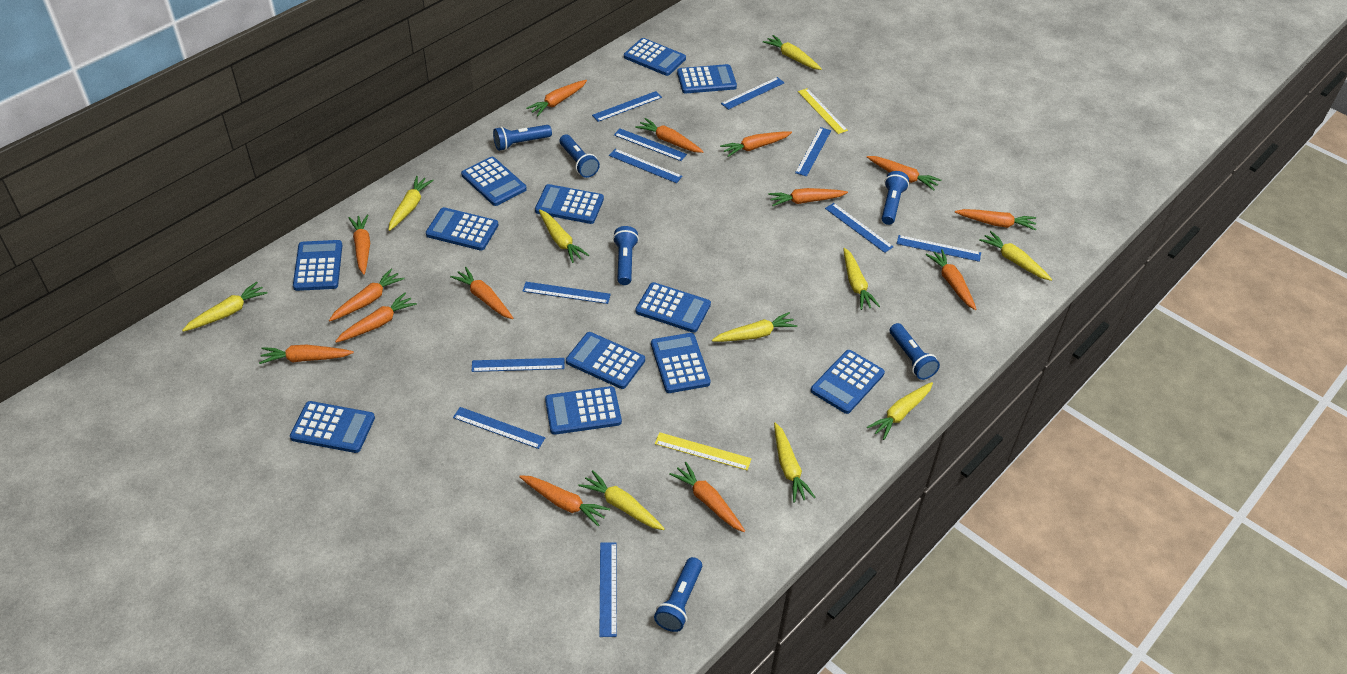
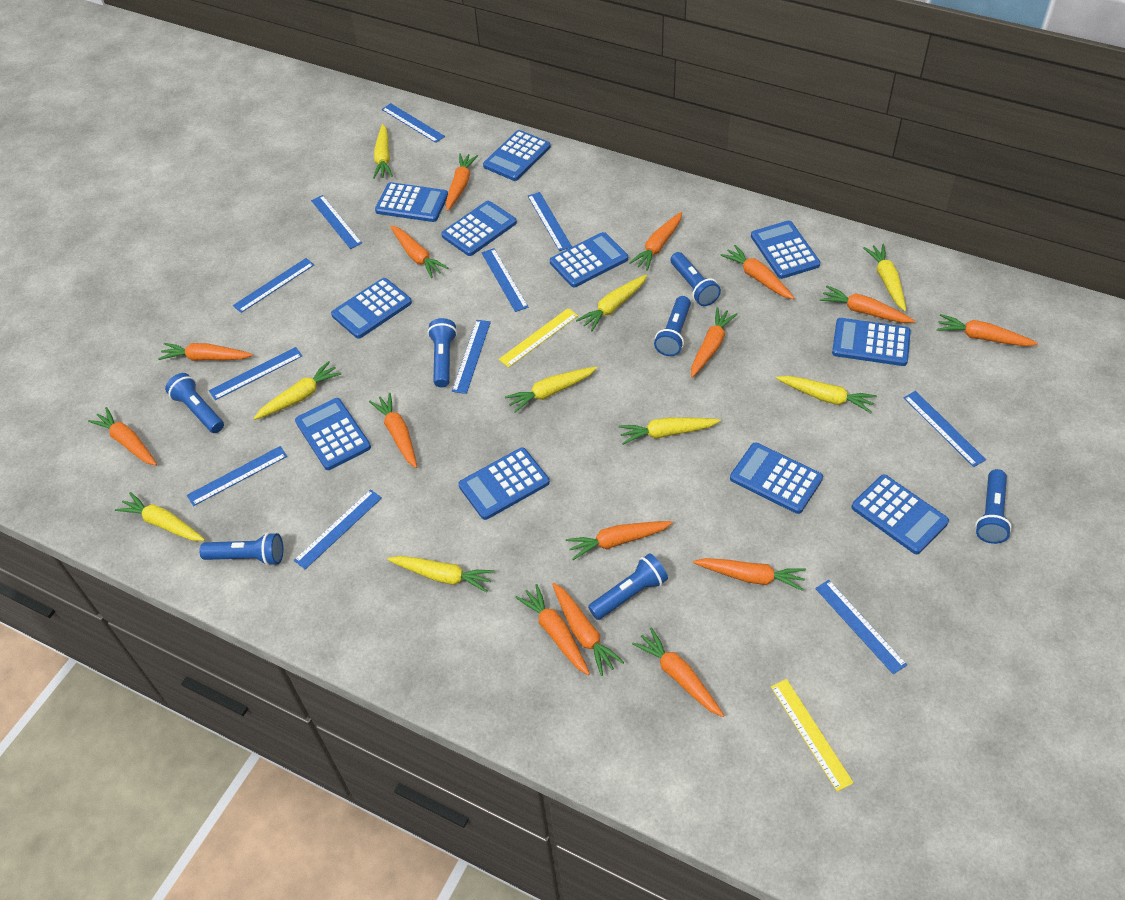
blue calculator: [290,401,375,453] [293,240,343,291] [426,207,498,251] [461,157,527,206] [535,184,604,224] [545,386,622,435] [566,332,645,389] [624,38,686,76] [635,282,711,333] [651,333,710,393] [677,64,737,93] [811,350,885,414] = 12 -> [295,398,371,470] [331,278,412,339] [375,182,448,222] [441,201,517,256] [458,448,550,520] [483,130,551,181] [550,232,628,287] [730,442,823,514] [751,221,820,279] [832,318,911,366] [852,474,949,554] = 11
blue flashlight: [493,125,552,151] [560,134,600,178] [613,226,639,285] [654,557,702,632] [882,171,909,225] [890,323,940,380] = 6 -> [165,373,224,433] [199,532,283,566] [428,318,457,387] [588,553,668,620] [654,296,691,356] [670,252,721,306] [975,469,1012,544] = 7
orange carrot: [259,345,354,364] [329,269,405,321] [335,293,417,343] [349,215,370,275] [450,267,513,319] [519,475,610,527] [526,80,587,116] [635,118,704,153] [669,462,745,532] [720,131,792,157] [768,188,848,206] [867,156,941,190] [925,249,976,310] [955,209,1036,230] = 14 -> [88,407,157,466] [158,343,253,361] [369,393,417,468] [390,225,448,278] [446,153,478,211] [515,584,590,675] [552,583,624,676] [566,521,673,560] [629,212,682,271] [632,627,724,717] [691,307,738,378] [693,558,806,591] [720,245,795,299] [820,286,915,323] [937,314,1038,346] = 15
yellow carrot: [182,282,268,332] [389,176,434,231] [539,209,589,263] [578,470,665,530] [712,312,798,342] [763,35,822,70] [774,422,816,503] [843,248,880,310] [867,382,933,440] [979,231,1052,281] = 10 -> [115,492,205,541] [253,361,342,420] [373,124,393,179] [387,556,494,593] [505,367,597,413] [576,275,647,331] [618,417,721,445] [776,376,877,413] [864,244,906,311] = 9

